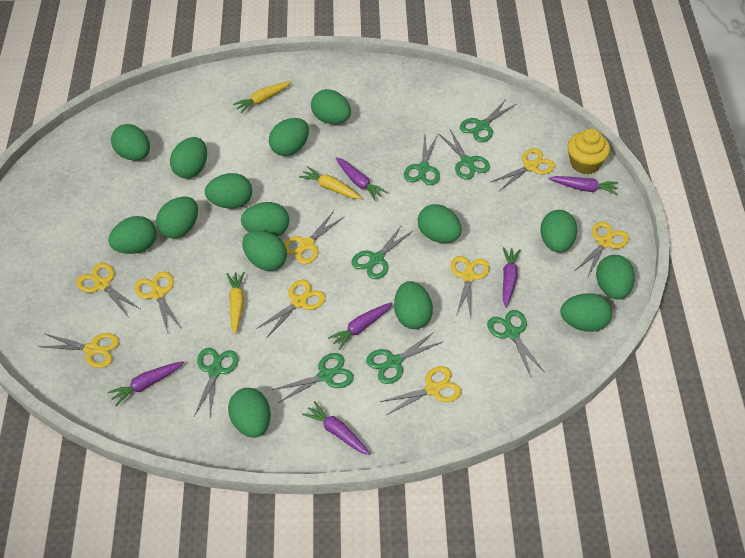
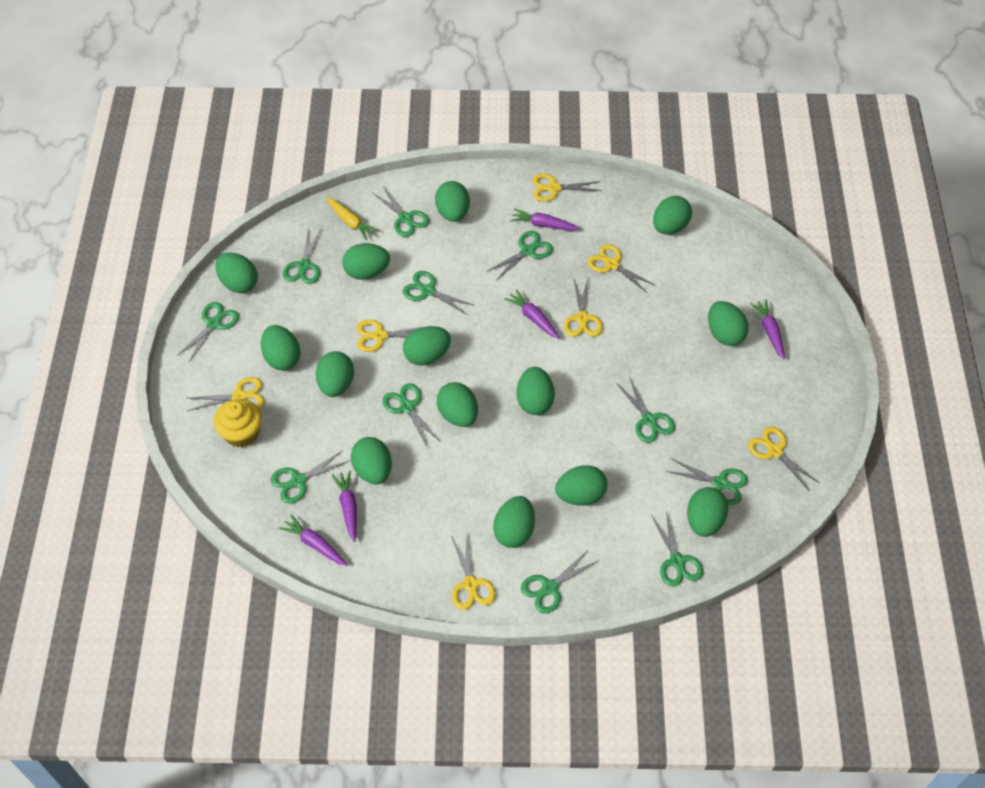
green egg: [108,216,157,254] [111,124,150,161] [156,197,198,238] [170,137,207,178] [205,173,252,209] [228,388,271,438] [241,202,289,237] [242,230,287,271] [269,118,309,156] [311,89,351,124] [394,281,433,329] [418,204,462,243] [540,210,577,253] [560,293,612,332] [596,255,635,300] = 15 -> [215,252,258,293] [261,325,301,371] [316,351,354,397] [342,243,390,280] [351,437,392,484] [403,326,451,366] [435,181,470,222] [437,382,478,427] [493,496,535,548] [517,367,555,415] [555,465,608,506] [653,196,692,235] [687,487,728,537] [708,301,749,346] = 14
green scissors: [194,348,239,416] [272,353,354,403] [352,225,413,279] [366,331,442,384] [404,135,440,185] [438,129,490,179] [460,99,517,142] [487,310,544,376] = 8 -> [177,302,239,362] [271,450,351,504] [283,228,322,284] [372,186,429,237] [382,383,441,447] [402,271,475,315] [488,231,553,279] [521,549,599,614] [616,377,675,443] [651,511,703,587] [666,458,748,505] = 11
purple carrot: [107,361,184,406] [302,401,370,455] [328,302,392,350] [336,157,387,201] [503,247,520,308] [548,176,619,195] = 6 -> [279,514,347,565] [332,471,357,542] [504,289,560,339] [510,209,580,231] [750,299,785,360] = 5
yellow carrot: [227,272,245,335] [233,81,291,113] [299,166,362,199] = 3 -> [326,198,378,240] = 1
yellow scissors: [38,333,119,368] [76,263,140,316] [135,272,182,334] [256,279,326,337] [284,211,345,264] [380,366,461,415] [451,256,490,317] [491,148,555,191] [576,222,629,276] = 9 -> [187,377,264,411] [357,320,422,352] [451,536,496,610] [532,174,602,202] [564,278,603,337] [587,244,656,294] [748,427,820,492] = 7

